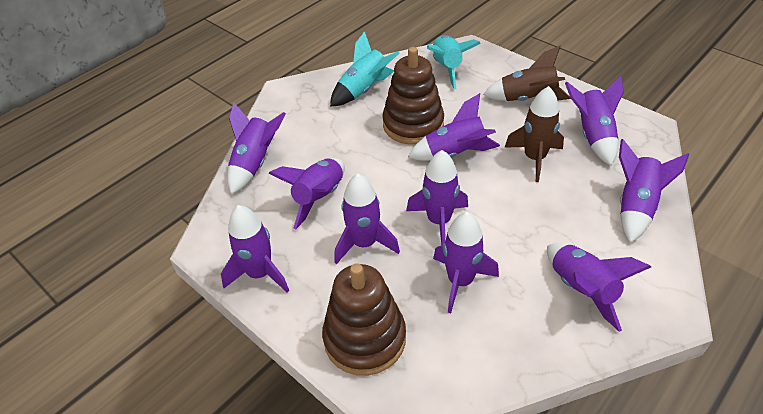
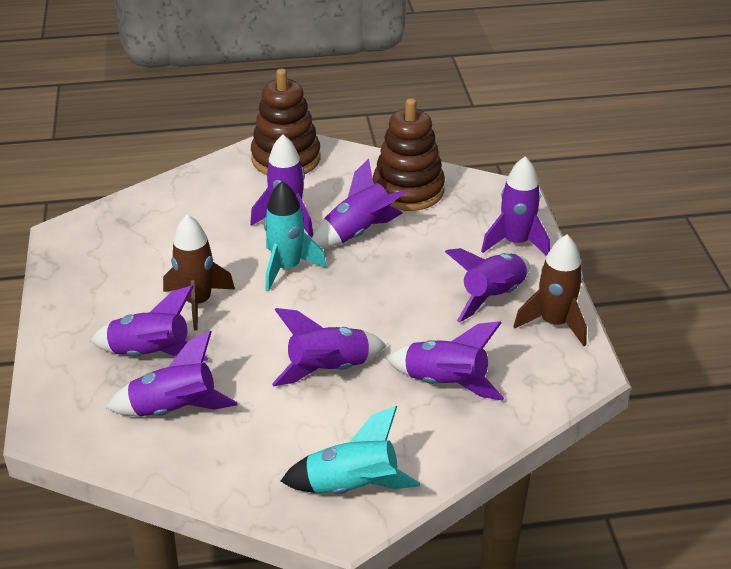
purple rocket: [221,205,289,293] [227,102,286,194] [268,158,345,229] [334,174,400,264] [406,150,468,245] [408,93,500,161] [433,212,499,313] [547,243,651,332] [565,76,624,166] [619,139,689,243] = 10 -> [90,285,208,361] [106,331,238,416] [250,134,313,237] [272,308,387,386] [312,159,407,249] [387,321,504,401] [445,248,530,322] [481,156,550,256] = 8

